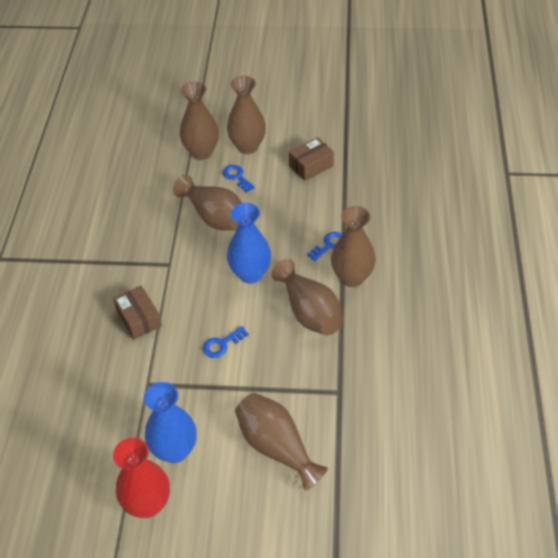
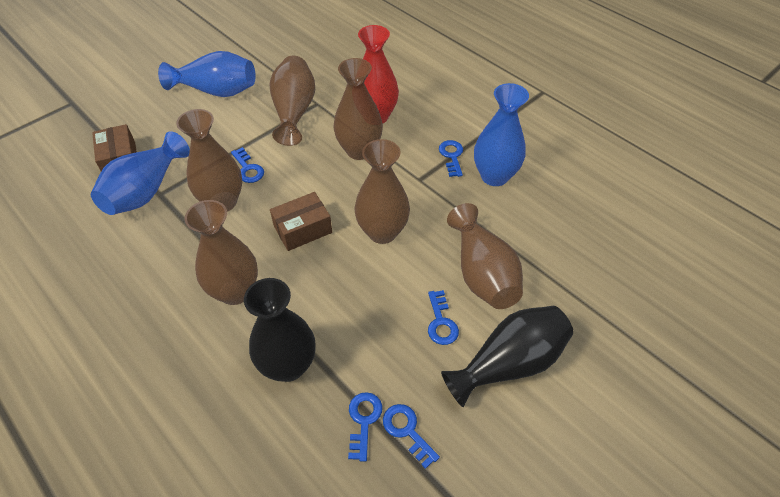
black vase: none = 0 -> [244,278,316,382] [441,306,573,407] = 2
blue key: [203,326,249,358] [223,165,255,193] [307,232,342,261] = 3 -> [231,147,264,183] [348,392,382,462] [383,404,440,469] [428,290,459,345] [439,140,463,177] = 5
blue vase: [144,382,197,463] [227,203,271,284] = 2 -> [91,131,190,215] [158,51,256,97] [474,83,529,186] = 3

